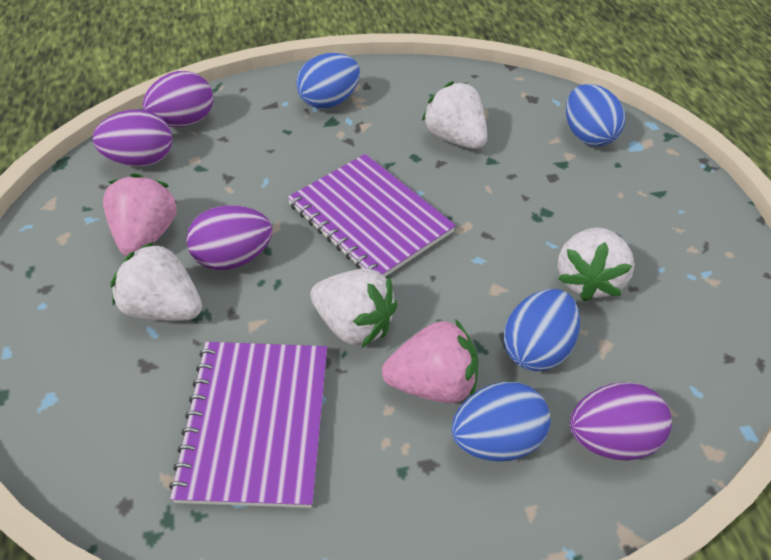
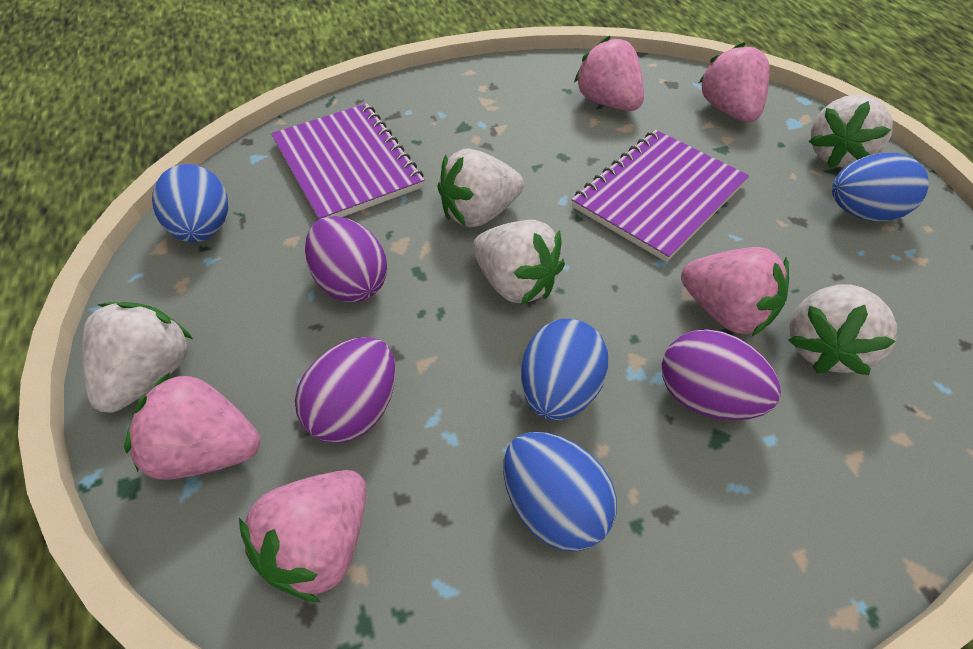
pink strawberry: [103,173,177,256] [382,319,478,403] = 2 -> [124,372,260,480] [239,470,367,602] [574,36,644,111] [681,247,789,336] [699,42,770,122] = 5
purple egg: [93,109,172,167] [143,71,213,127] [186,205,272,270] [570,382,672,460] = 4 -> [295,337,396,443] [305,216,387,302] [662,329,781,420] = 3
white strawberry: [111,242,202,321] [310,269,397,348] [422,81,487,149] [558,227,634,301] = 4 -> [82,302,193,413] [438,149,524,227] [473,220,565,305] [788,284,897,375] [809,95,893,168] = 5

